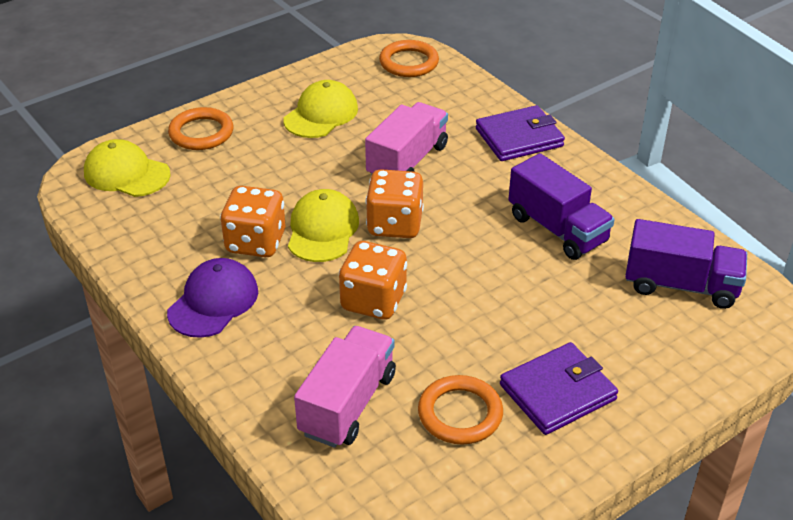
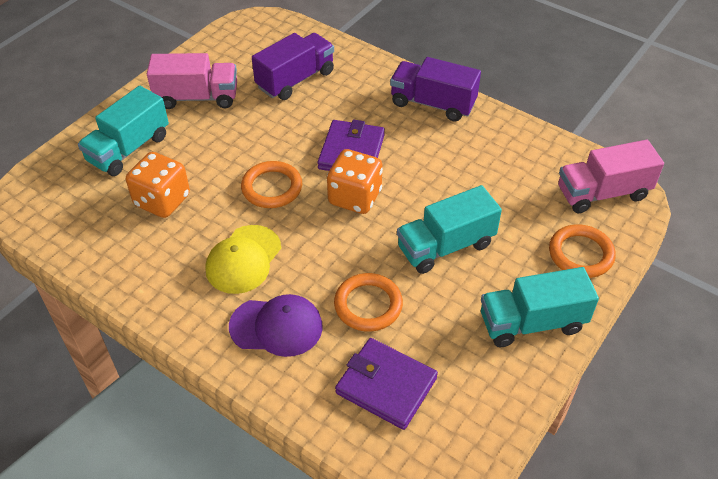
orange dice: [220,186,285,257] [339,241,407,320] [366,169,424,238] = 3 -> [126,152,190,218] [327,149,383,214] = 2
turquoise truck: none = 0 -> [78,86,169,176] [397,185,502,274] [481,267,599,347] = 3
yellow cap: [84,139,171,197] [283,80,358,138] [288,189,359,262] = 3 -> [206,225,281,294] = 1

